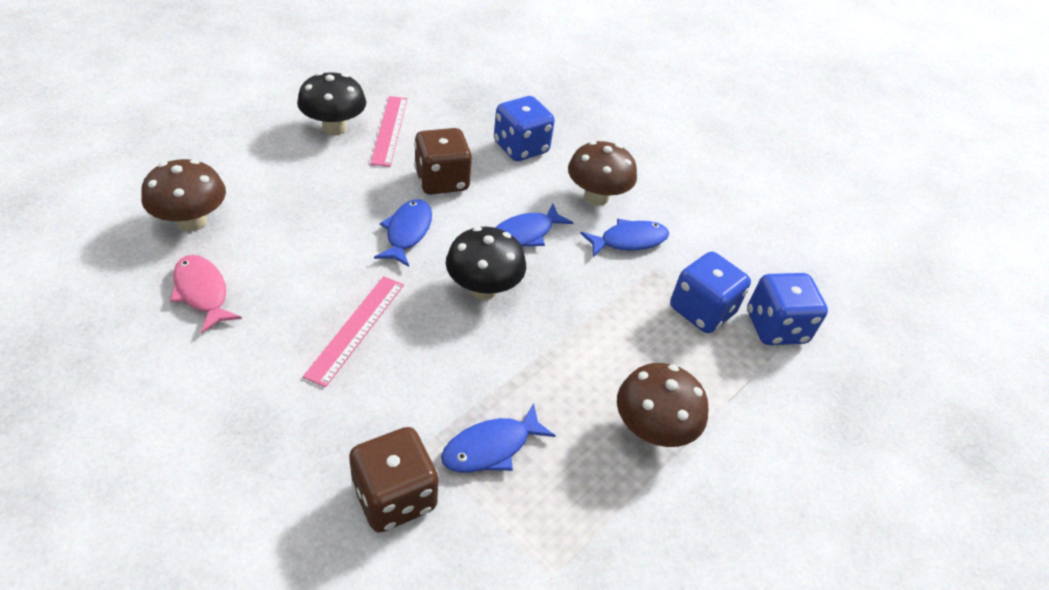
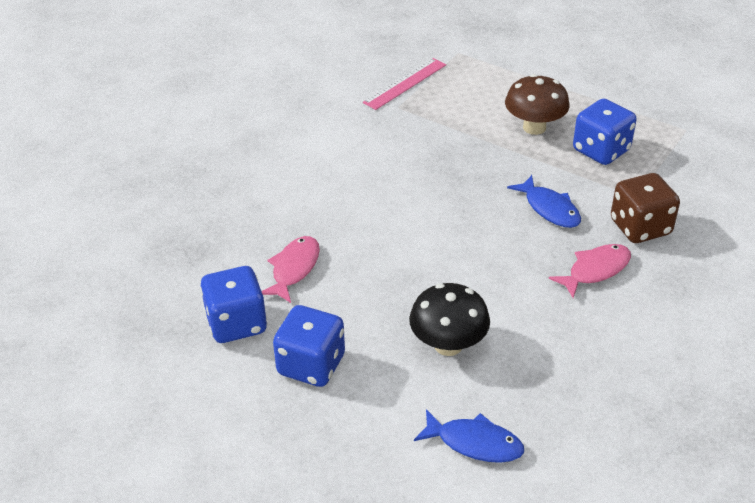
black mushroom: [297,72,366,135] [446,227,526,300] = 2 -> [409,283,490,356] = 1
blue fish: [374,199,432,267] [441,403,556,473] [495,204,574,247] [580,219,669,257] = 4 -> [414,409,524,463] [507,175,581,228] = 2
brown dice: [349,427,438,533] [414,128,472,195] = 2 -> [611,173,680,243] = 1
brown mushroom: [141,159,226,231] [568,141,637,206] [617,363,708,447] = 3 -> [505,74,570,135] = 1
pink fish: [170,255,242,334] = 1 -> [262,236,320,303] [549,244,631,298] = 2
pink ruler: [303,276,404,387] [370,96,408,167] = 2 -> [363,58,446,110] = 1

